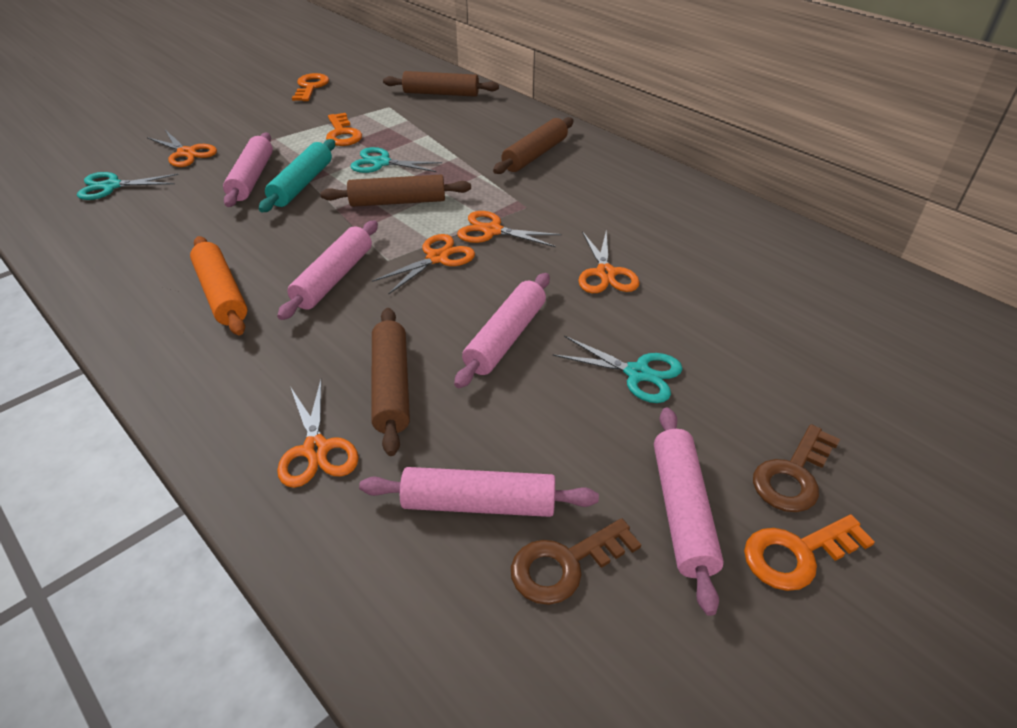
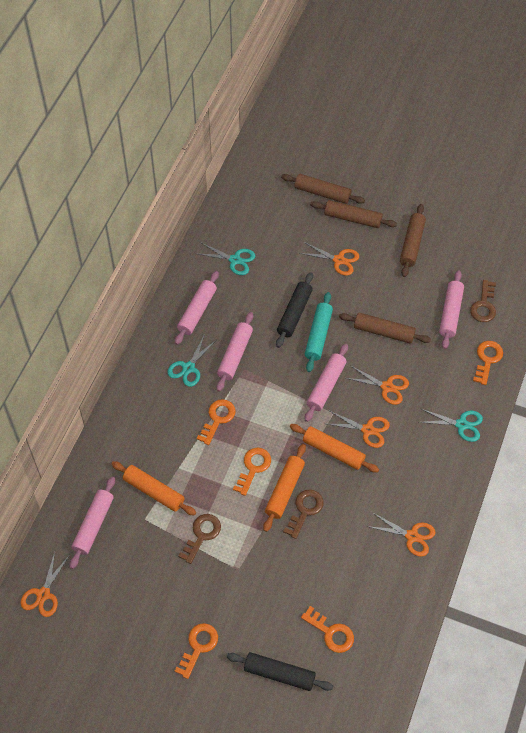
black rolling pin: none = 0 -> [227,652,333,691] [276,272,313,348] = 2
brown key: [511,518,641,605] [753,424,840,512] = 2 -> [178,514,221,564] [283,490,324,539] [470,280,496,322] = 3
orange key: [292,73,329,101] [326,113,362,146] [744,515,875,591] = 3 -> [175,623,218,679] [197,399,236,445] [233,448,271,496] [301,606,354,653] [473,341,503,385] = 5
orange rolling pin: [190,236,247,335] = 1 -> [112,461,196,516] [263,444,306,532] [290,424,379,473] = 3

